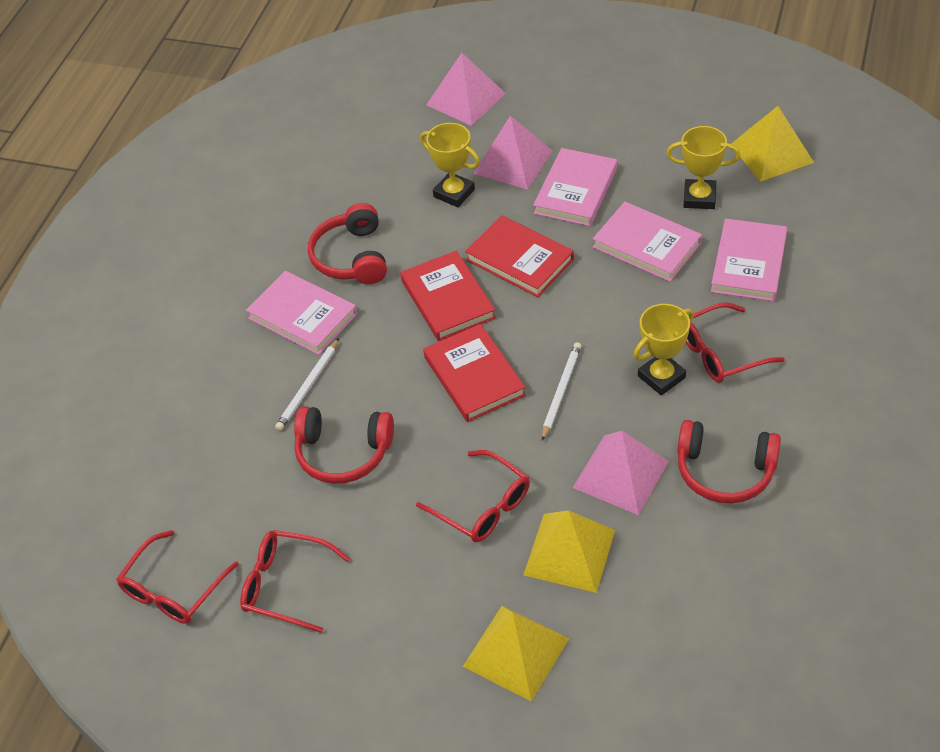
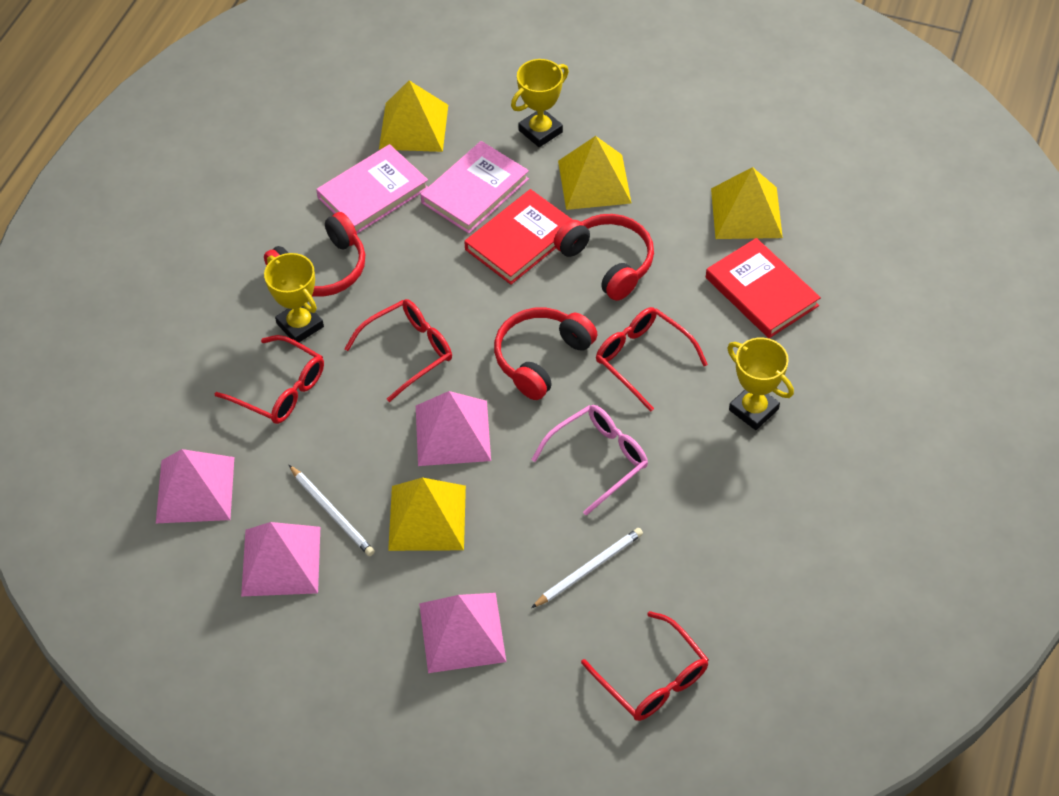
pink book: [246,271,357,355] [533,148,617,226] [593,202,702,282] [711,218,787,301] = 4 -> [316,144,428,234] [420,141,529,234] = 2
pink glasses: none = 0 -> [531,405,648,516] = 1
pink pyramid: [426,53,506,126] [473,115,552,190] [573,431,669,515] = 3 -> [156,449,234,523] [241,522,320,596] [416,391,491,466] [419,593,506,673] = 4
red book: [400,251,496,341] [423,324,526,422] [465,215,574,297] = 3 -> [464,189,573,285] [706,238,821,338] = 2
yellow pyramid: [463,606,570,702] [523,510,615,593] [731,106,814,182] = 3 -> [379,80,448,152] [388,477,466,551] [558,136,631,210] [711,167,783,239] = 4

